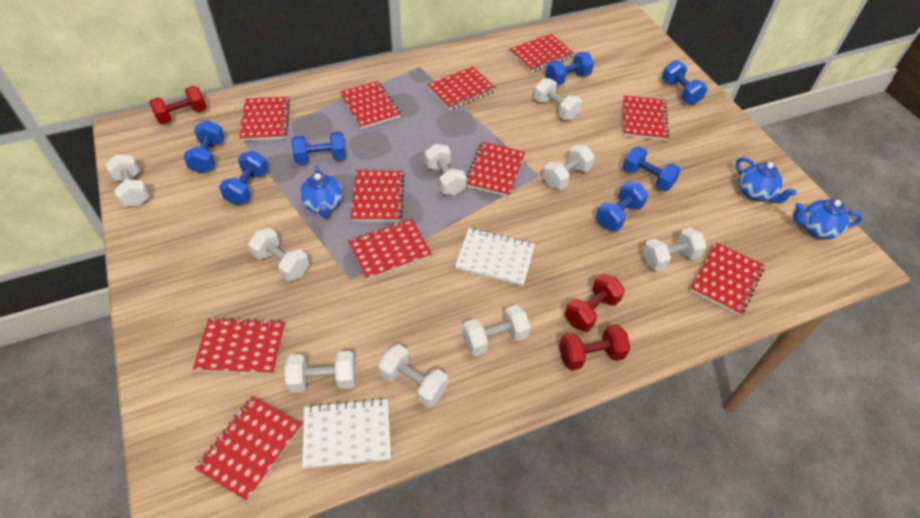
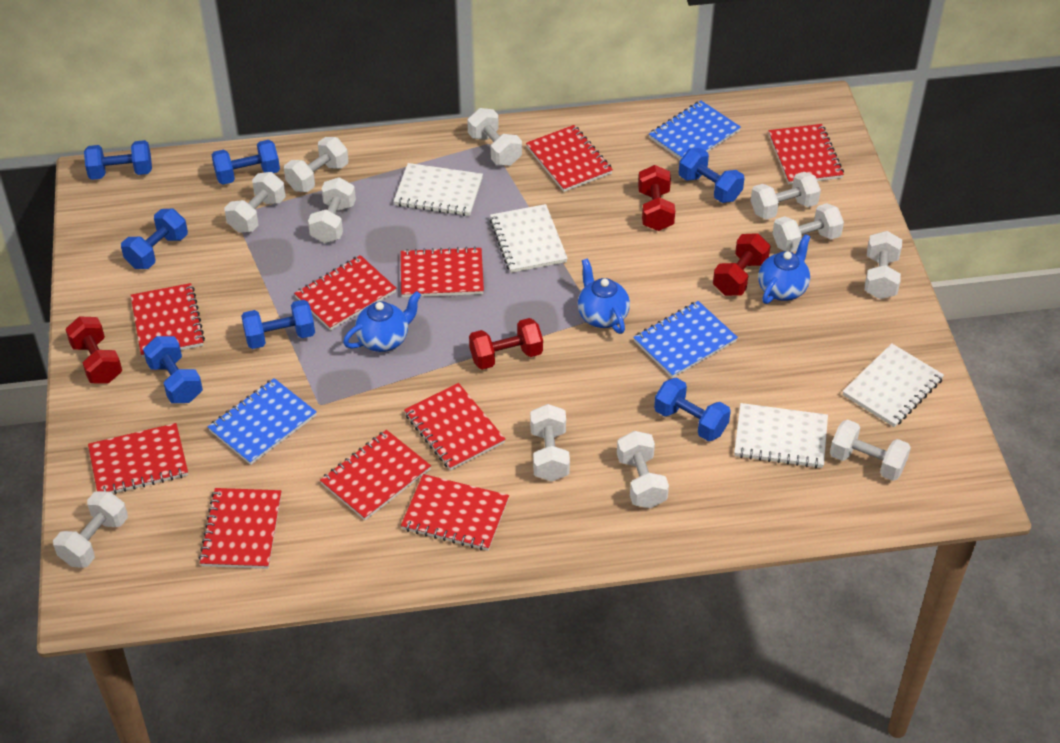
blue notebook: none = 0 -> [208,378,317,465] [633,301,738,378] [649,100,741,160] = 3
red dumbbell: [149,86,207,125] [559,324,630,371] [564,273,625,332] = 3 -> [65,316,122,383] [469,318,543,370] [638,165,675,231] [713,233,770,296] = 4
red notebook: [193,317,285,374] [195,396,302,501] [239,97,290,141] [340,81,401,129] [348,218,432,280] [351,170,404,222] [427,66,496,110] [466,142,525,197] [509,34,575,72] [623,95,669,141] [690,242,765,316] = 11 -> [88,423,188,494] [131,283,205,358] [199,488,281,569] [294,255,397,331] [320,430,431,520] [401,246,484,297] [401,474,509,551] [404,383,505,470] [526,125,613,192] [768,124,844,185] = 10
white dumbbell: [106,154,150,207] [248,228,309,281] [285,351,355,393] [378,344,448,407] [424,144,467,195] [462,305,530,356] [534,78,582,120] [543,144,595,190] [642,228,707,272] = 9 -> [53,491,128,568] [225,172,286,233] [284,137,348,192] [308,177,356,243] [467,108,522,166] [530,404,570,482] [617,431,669,508] [750,172,821,219] [772,203,844,252] [830,419,911,481] [865,231,902,299] = 11
white notebook: [302,398,391,469] [455,228,535,286] = 2 -> [394,163,483,216] [489,204,568,273] [734,403,828,468] [842,343,944,427] = 4

